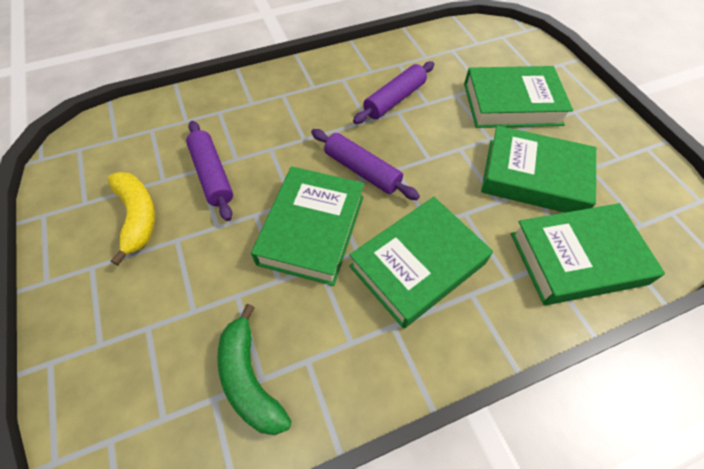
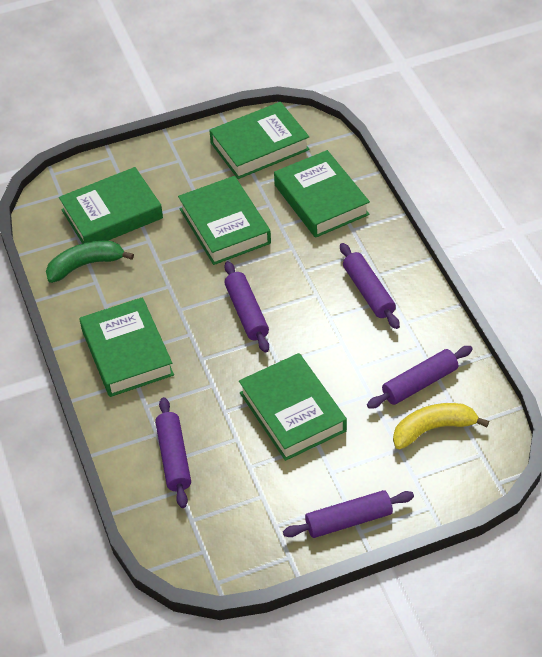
green book: [251,166,364,286] [349,197,493,329] [464,66,573,128] [481,126,596,213] [511,203,665,305] = 5 -> [59,167,163,244] [80,297,174,397] [178,176,271,265] [209,102,310,179] [239,353,347,461] [274,150,370,238] = 6
purple rolling pin: [186,121,233,221] [311,129,420,200] [353,61,434,124] = 3 -> [155,397,191,508] [225,261,269,353] [283,490,414,538] [340,243,400,329] [367,346,473,409] = 5

